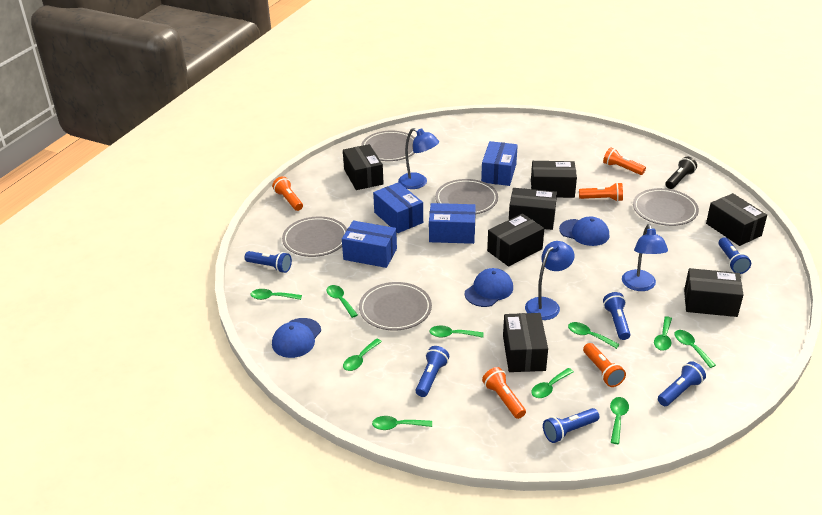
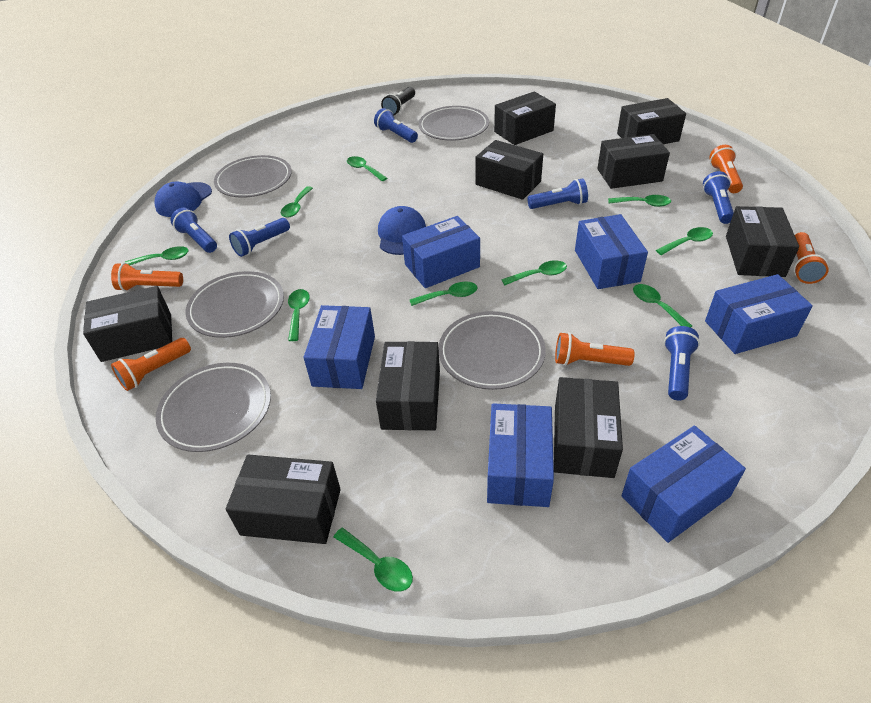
black box: [343,144,384,190] [487,213,544,267] [503,313,548,372] [509,188,557,230] [531,161,577,198] [684,268,743,317] [706,193,767,246] = 7 -> [83,286,172,362] [226,455,341,544] [376,341,440,431] [476,140,543,200] [494,92,556,145] [554,377,623,478] [597,134,670,189] [617,98,686,144] [726,206,799,277] = 9
blue box: [342,220,397,268] [373,182,423,233] [429,203,476,244] [481,141,518,186] = 4 -> [303,305,375,389] [402,216,480,288] [487,403,554,507] [575,214,648,289] [621,426,746,543] [705,274,813,354] = 6
blue cap: [272,318,321,358] [465,268,513,307] [559,217,609,246] = 3 -> [154,181,212,217] [378,206,426,255] = 2
blue lamp: [398,128,439,189] [525,241,574,320] [622,224,668,291] = 3 -> none = 0

